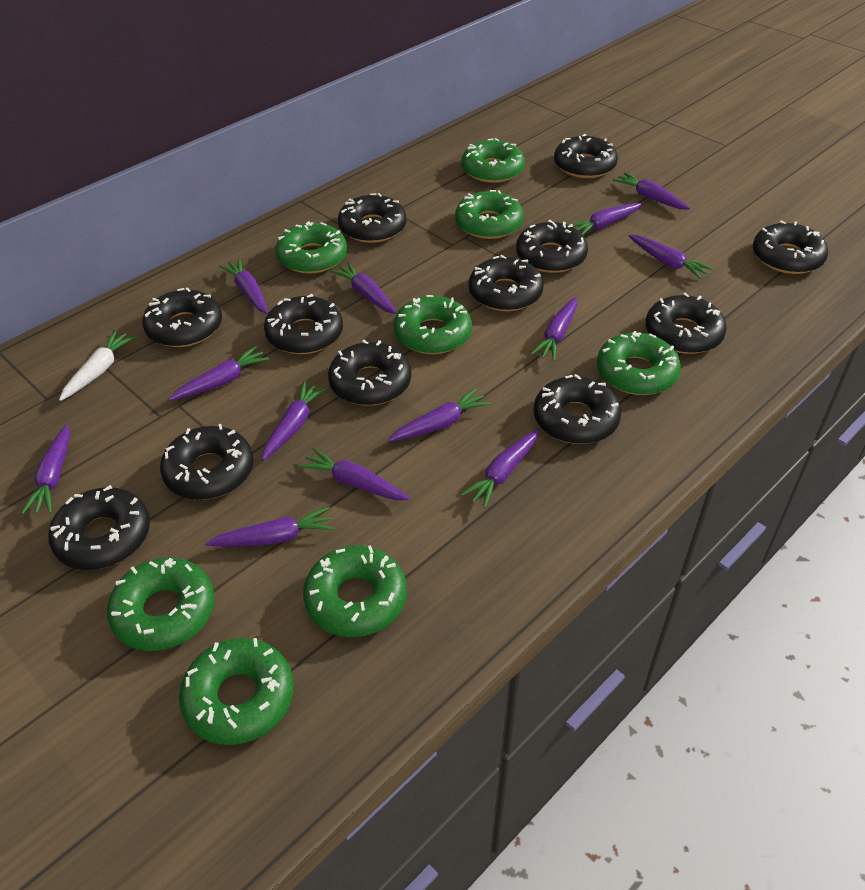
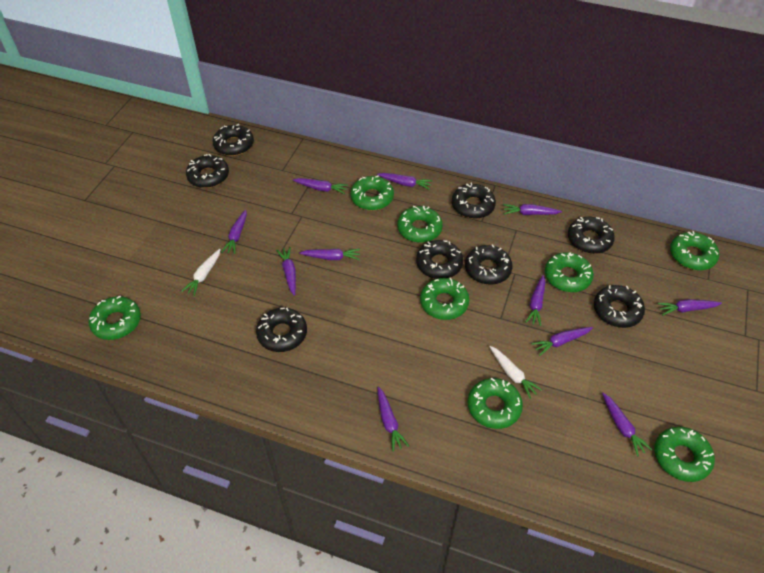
black donut: [48,485,150,570] [142,287,222,347] [160,424,253,500] [264,294,343,354] [328,340,411,406] [338,193,406,243] [469,255,544,311] [516,220,588,273] [534,374,621,444] [554,134,618,178] [646,293,727,354] [753,221,828,274] = 12 -> [186,154,229,188] [213,124,254,156] [256,307,307,352] [416,240,463,279] [452,183,496,219] [465,244,513,285] [568,217,615,254] [594,285,645,328] = 8
purple carrot: [21,424,70,514] [168,346,269,401] [205,507,335,547] [219,259,268,314] [262,381,327,460] [299,448,410,500] [330,262,397,314] [388,388,491,442] [461,429,539,508] [531,297,577,361] [573,203,642,235] [613,172,690,210] [629,235,713,279] = 13 -> [221,209,247,254] [276,247,296,296] [293,178,348,194] [299,249,360,260] [377,173,433,190] [377,387,409,452] [503,204,562,215] [525,275,545,326] [531,327,593,356] [602,393,652,457] [657,299,722,315] = 11
white carrot: [59,331,136,401] = 1 -> [182,249,221,296] [489,346,542,399] = 2

